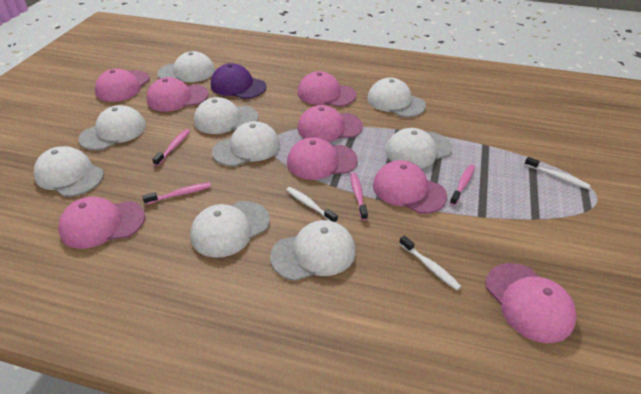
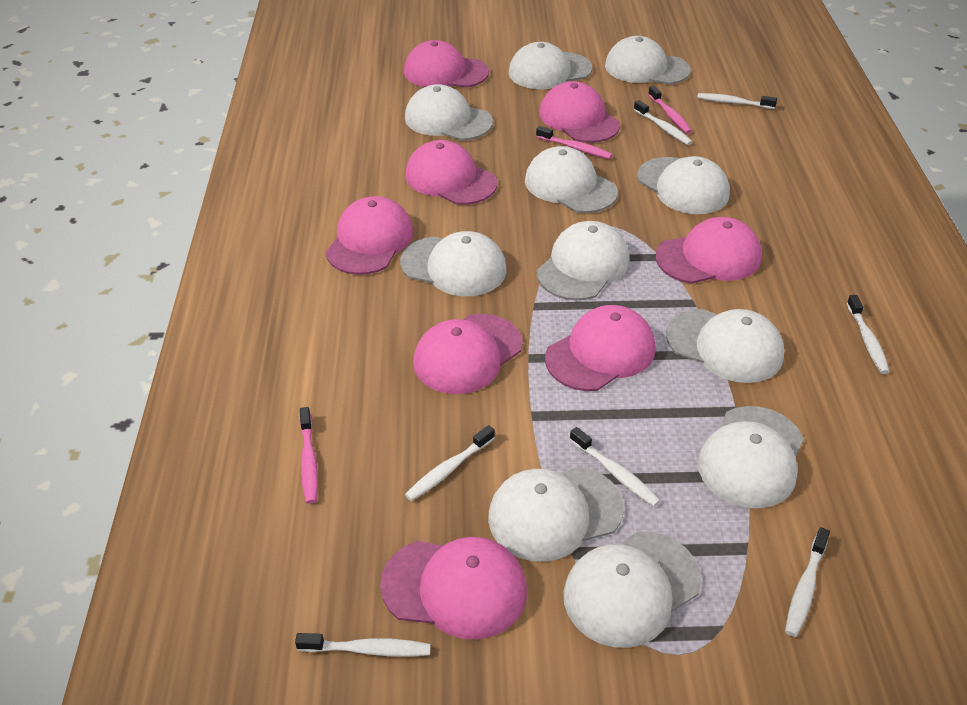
pink toothbrush: [142,182,211,205] [152,129,190,166] [350,173,368,220] [450,164,475,205] = 4 -> [300,407,318,504] [536,126,612,159] [648,86,692,134] = 3
purple cap: [211,63,267,99] = 1 -> none = 0
white cap: [33,146,104,197] [78,105,146,150] [157,51,215,82] [190,201,270,258] [194,97,259,134] [212,121,280,167] [270,220,355,281] [367,78,426,117] [386,128,453,168] = 9 -> [400,231,507,296] [405,84,493,141] [488,467,624,562] [509,42,592,89] [525,146,618,213] [537,221,630,300] [564,532,701,648] [605,36,690,85] [637,156,730,214] [666,309,784,383] [698,406,804,508] = 11
white toothbrush: [286,187,338,222] [399,236,461,290] [525,157,591,189] = 3 -> [295,633,431,657] [405,425,495,501] [569,427,661,507] [634,100,692,145] [697,93,777,109] [785,527,830,637] [847,295,890,374] = 7

